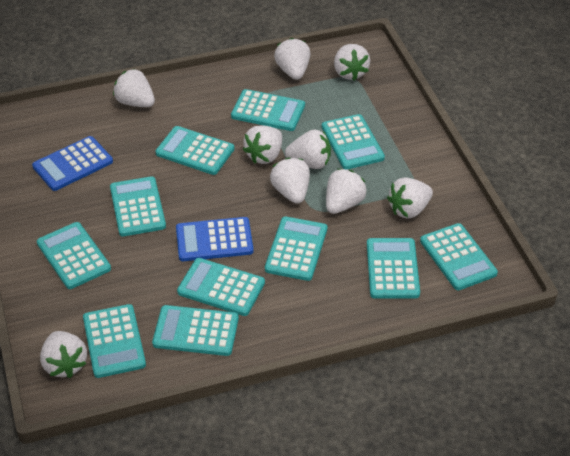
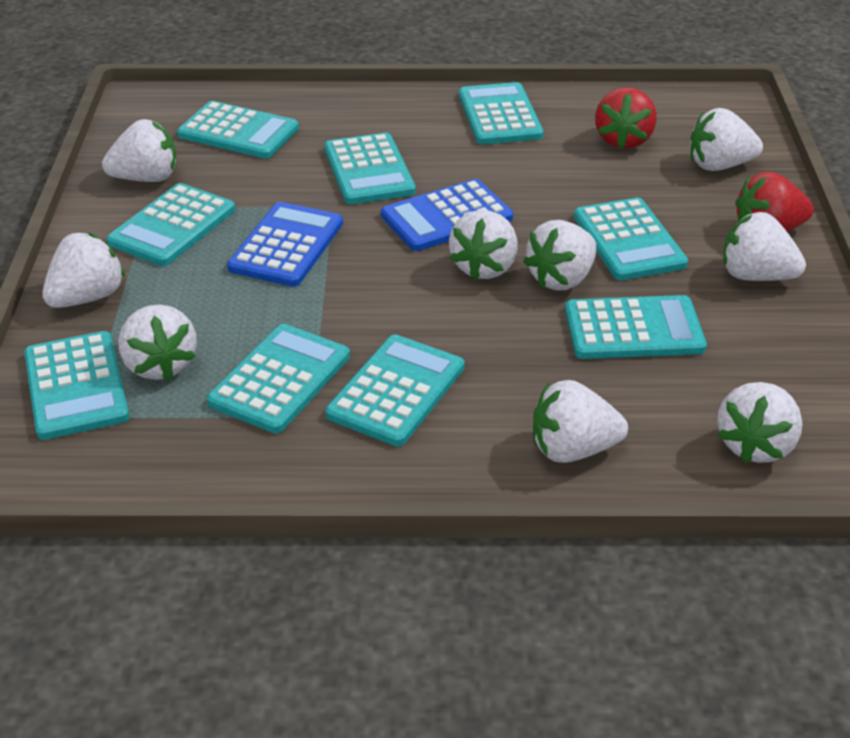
red strawberry: none = 0 -> [595,87,657,149] [735,171,814,232] = 2
turquoise calculator: [37,222,111,289] [83,304,146,378] [110,176,166,237] [152,305,239,356] [156,126,234,175] [177,258,265,316] [231,89,305,131] [265,216,327,281] [322,114,385,169] [367,238,420,299] [420,223,498,290] = 11 -> [24,331,129,440] [107,183,235,266] [177,101,299,159] [207,324,350,433] [324,133,416,204] [325,334,465,446] [459,82,544,144] [565,295,707,359] [574,197,688,280] = 9

